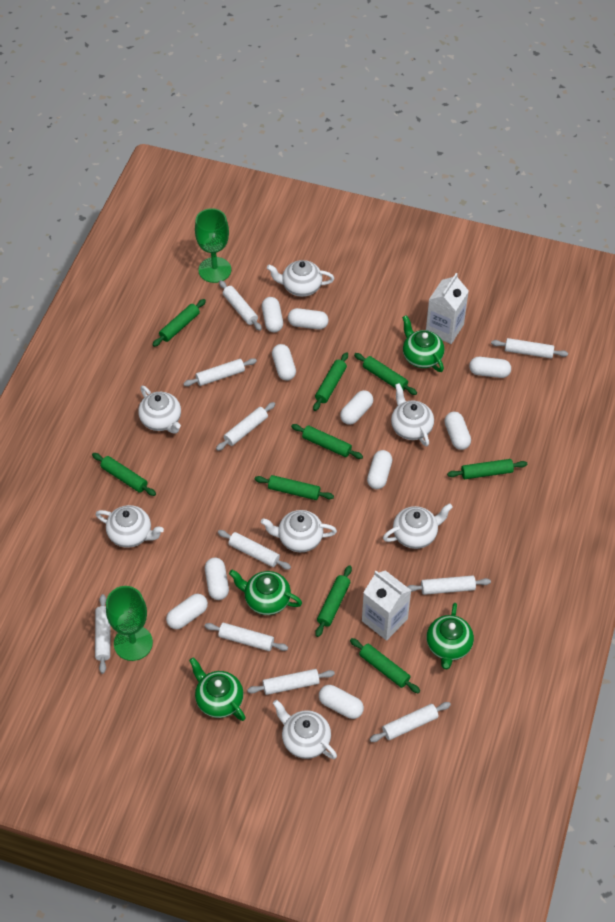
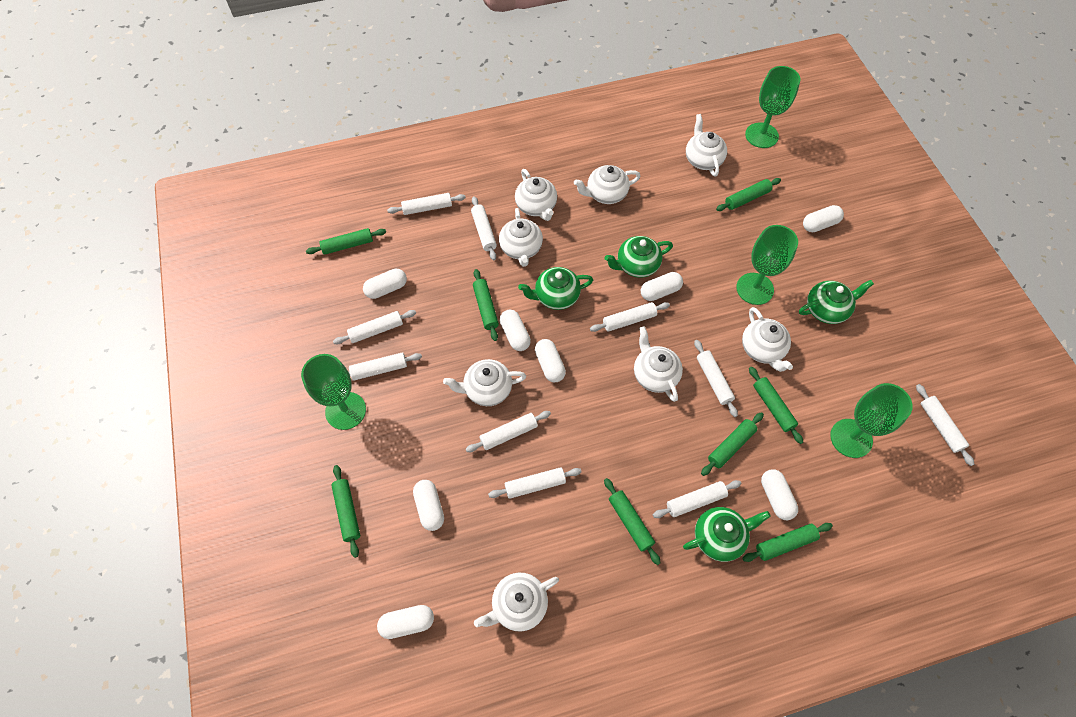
green goblet: [106,586,153,661] [195,208,231,283] = 2 -> [301,354,366,430] [736,225,798,305] [745,66,800,148] [830,383,913,458] = 4
green rolling pin: [92,453,156,496] [152,299,206,347] [255,475,334,500] [291,424,363,459] [313,352,348,411] [315,565,352,637] [350,638,420,693] [354,353,417,395] [447,459,527,479] = 9 -> [306,228,386,255] [331,465,360,558] [473,269,499,341] [604,478,661,565] [701,412,764,476] [716,178,781,211] [743,523,833,562] [749,367,803,444] = 8
white capsule: [166,594,208,629] [205,558,229,600] [262,297,283,333] [272,344,296,381] [288,308,328,330] [319,685,364,719] [340,390,373,425] [367,450,392,489] [444,412,471,450] [469,357,511,378] = 10 -> [363,269,407,299] [377,605,434,639] [413,480,444,531] [500,310,531,351] [535,339,566,383] [641,272,683,301] [761,469,798,520] [803,205,844,232] = 8
white carton: [362,570,412,641] [426,273,469,344] = 2 -> none = 0
white teapot: [96,505,164,548] [138,386,181,434] [261,510,337,552] [267,260,334,297] [273,700,337,759] [383,503,453,549] [391,383,434,446] = 7 -> [443,359,526,406] [474,573,559,632] [499,208,543,267] [515,169,557,221] [574,165,640,204] [634,326,683,402] [686,114,727,177] [742,307,793,372] = 8

